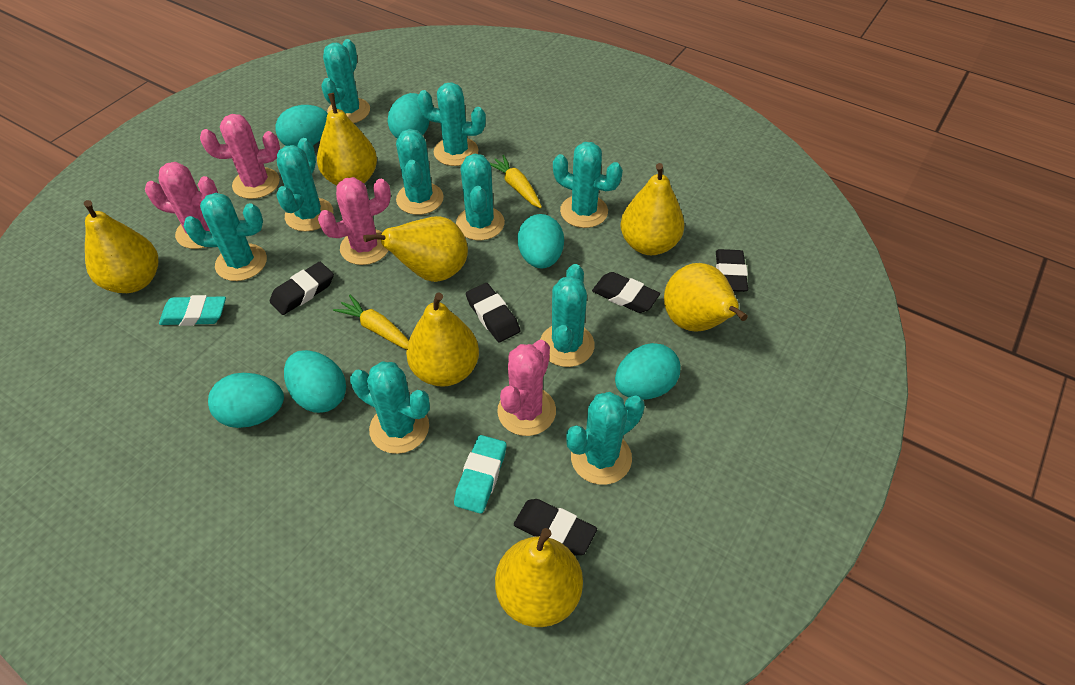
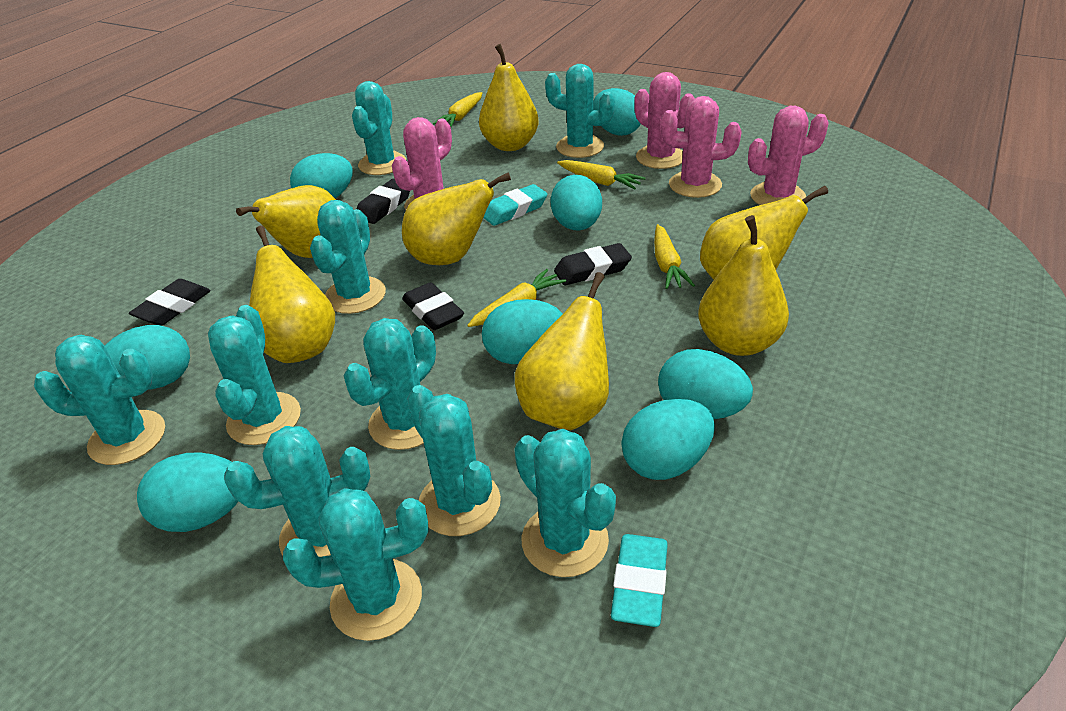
black eraser: [270,262,334,315] [466,283,520,342] [514,499,597,555] [592,272,660,313] [716,249,748,292] = 5 -> [129,279,210,326] [357,179,410,224] [402,282,464,330] [554,243,632,286] = 4
turquoise egg: [208,373,284,428] [276,105,328,147] [284,350,346,413] [388,93,429,139] [518,214,564,268] [615,343,681,400] = 6 -> [105,325,190,390] [137,452,238,532] [290,153,353,198] [482,299,563,364] [550,175,602,231] [593,88,641,136] [621,399,715,480] [658,349,753,419] = 8
yellow carrot: [333,295,409,349] [490,155,542,208] = 2 -> [433,92,482,127] [467,269,566,327] [557,160,645,190] [654,224,695,289] = 4

